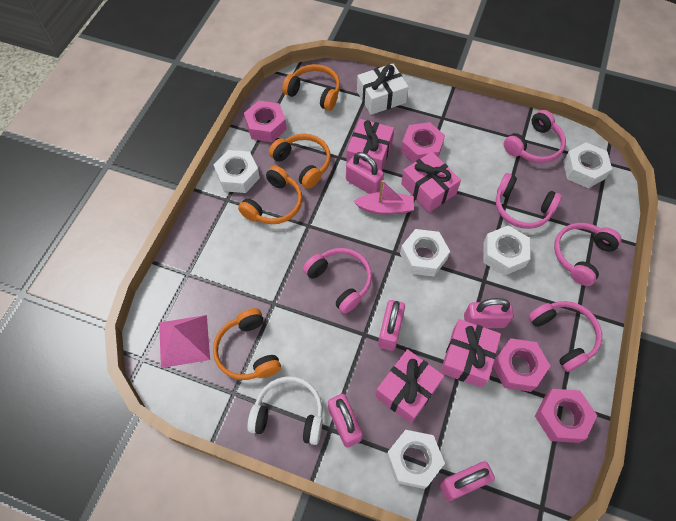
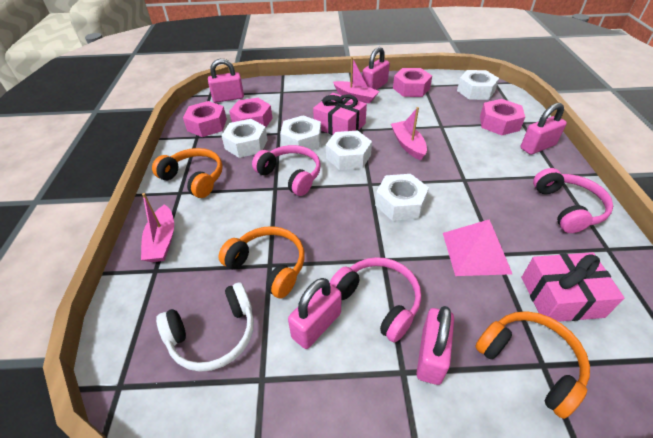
orange headphones: [213,308,281,380] [238,166,302,224] [269,134,331,189] [282,64,340,111] = 4 -> [152,148,223,198] [218,226,305,299] [475,311,590,419] = 3
pink boat: [353,180,414,215] = 1 -> [141,193,174,262] [333,57,380,103] [391,107,427,160] = 3
pink gift: [346,119,394,171] [375,349,444,424] [401,152,461,213] [440,319,501,388] = 4 -> [313,93,367,135] [521,252,624,322] = 2
pink headphones: [303,248,372,314] [496,173,562,229] [504,110,566,163] [529,301,602,372] [554,223,622,286] = 5 -> [252,145,321,196] [329,257,421,343] [533,168,613,233] = 3
white gift: [357,64,409,115] = 1 -> none = 0

